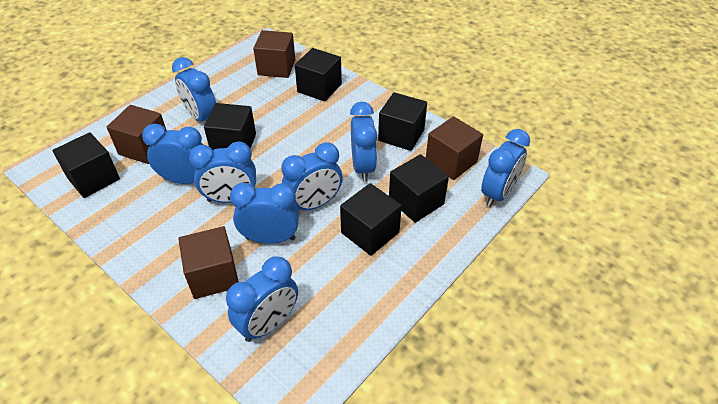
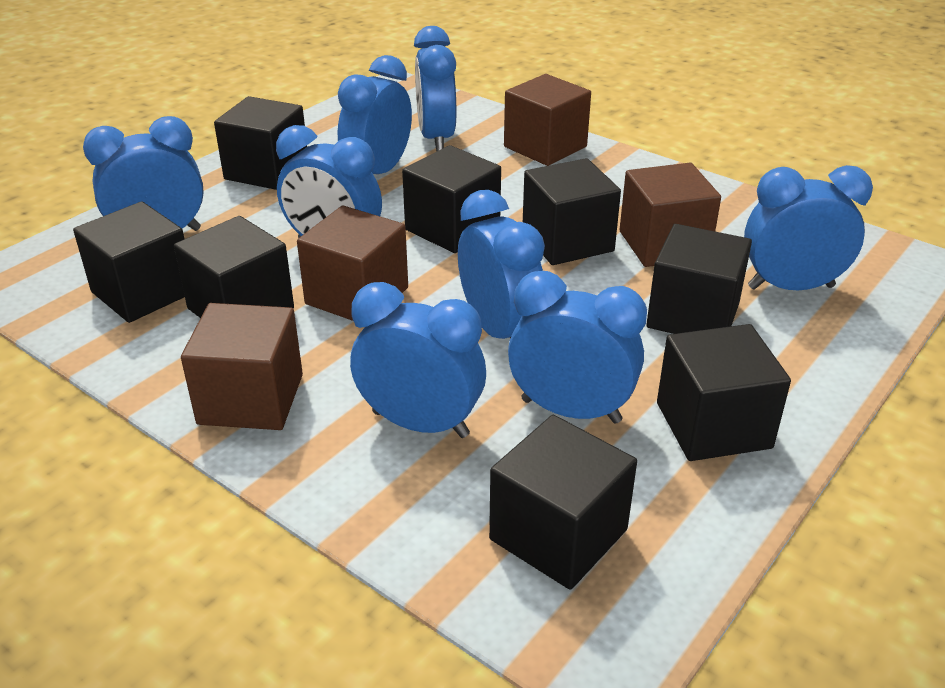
black cube: [52,132,120,198] [204,103,256,150] [295,48,342,102] [340,183,402,256] [378,92,427,151] [389,154,449,223] = 6 -> [73,201,185,323] [174,216,294,318] [214,96,307,190] [402,145,501,253] [489,415,637,590] [523,158,621,265] [646,224,752,334] [657,324,791,461] = 8

